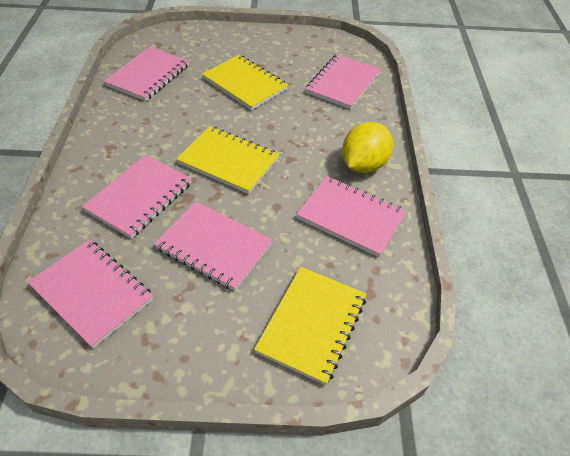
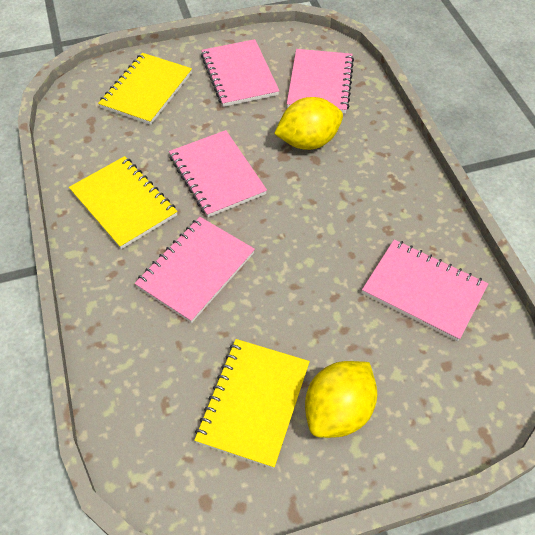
pink notebook: [28,239,153,349] [82,155,192,239] [104,46,189,101] [154,201,273,291] [296,176,406,257] [305,54,381,109] = 6 -> [134,217,255,323] [169,130,267,217] [201,39,279,107] [287,49,354,113] [362,239,488,341] = 5
yellow lemon: [342,122,393,173] = 1 -> [274,97,343,150] [305,361,377,438] = 2

